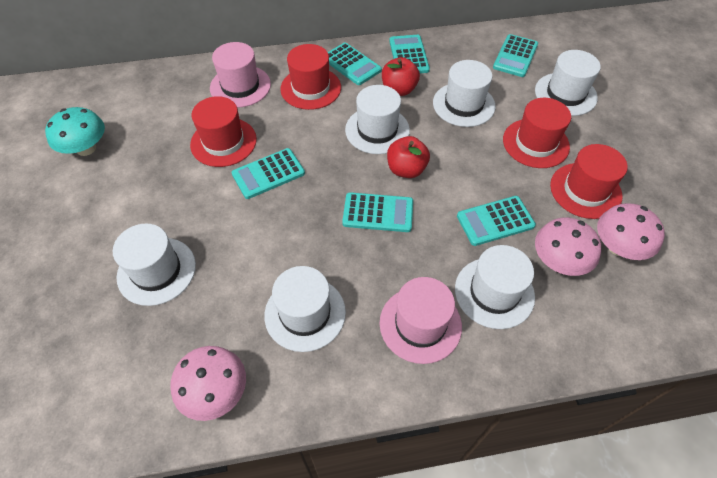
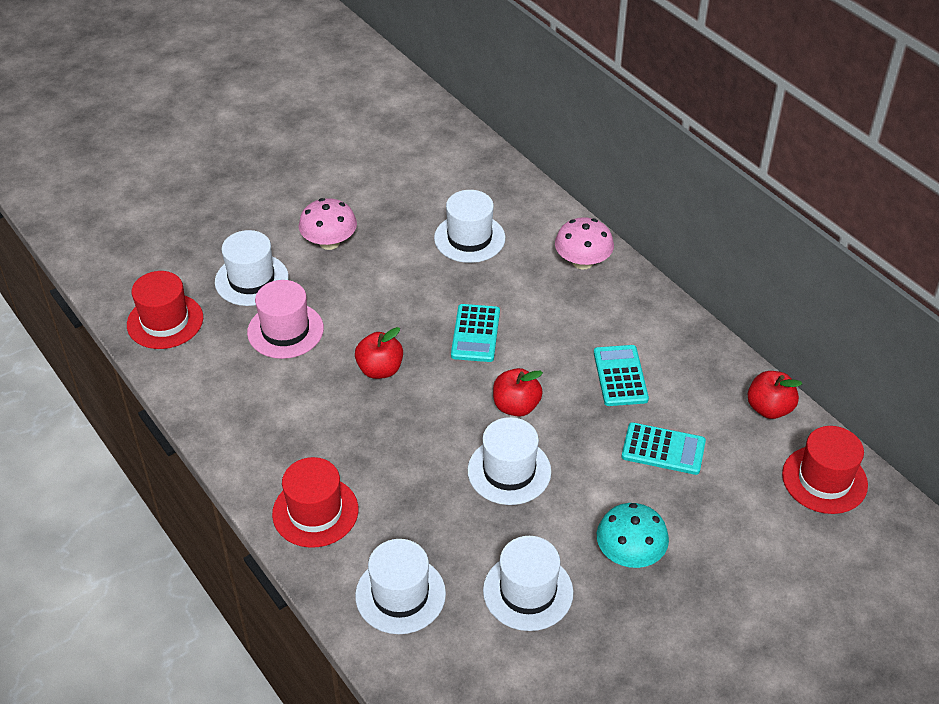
pink hat: [210,42,271,108] [380,277,462,364] = 2 -> [247,280,324,359] = 1
pink mushroom: [170,346,246,421] [535,217,601,276] [597,203,665,260] = 3 -> [299,198,357,250] [555,217,614,270] = 2
red apple: [382,57,420,96] [387,136,430,178] = 2 -> [355,327,403,379] [493,368,543,417] [748,371,802,419] = 3
red hat: [190,96,257,167] [280,44,341,110] [503,98,571,168] [550,144,628,219] = 4 -> [127,271,203,349] [272,457,358,548] [782,426,868,514] = 3
turquoise calculator: [232,148,305,199] [328,43,382,85] [342,192,413,232] [389,35,430,73] [457,196,536,246] [493,34,538,77] = 6 -> [451,304,500,362] [594,345,649,406] [622,422,706,475] = 3
white hat: [113,224,196,306] [264,266,346,352] [345,85,410,154] [433,60,496,127] [455,245,535,329] [535,50,601,116] = 6 -> [215,230,289,306] [355,539,446,634] [434,190,505,263] [467,417,551,505] [483,536,574,631] = 5

